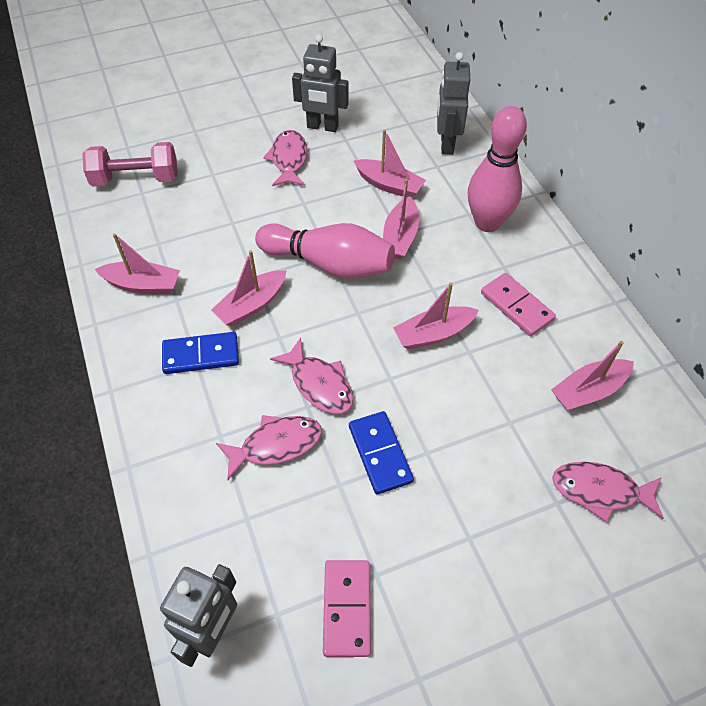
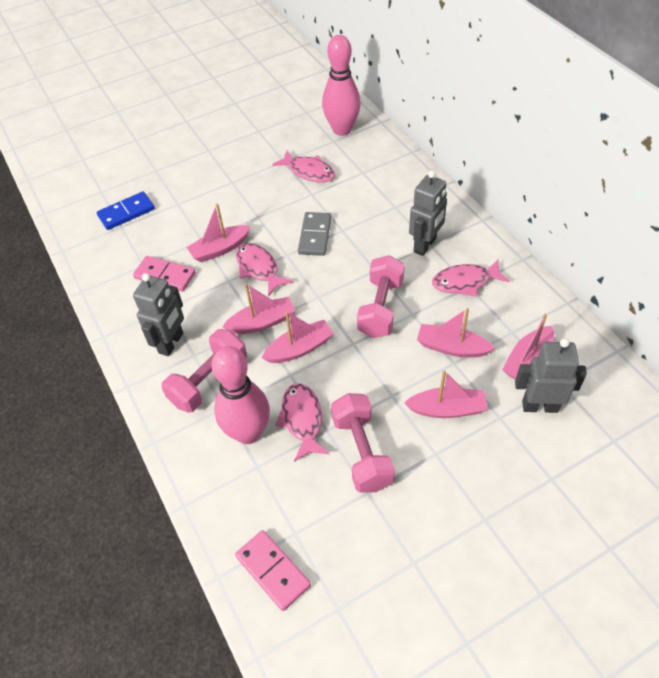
blue domino: [162,332,239,374] [349,411,414,494] = 2 -> [97,192,155,230] = 1
grey domino: none = 0 -> [298,212,331,256] = 1
pink dumbbell: [82,142,178,187] = 1 -> [162,329,247,413] [331,393,395,493] [357,255,405,338] = 3

